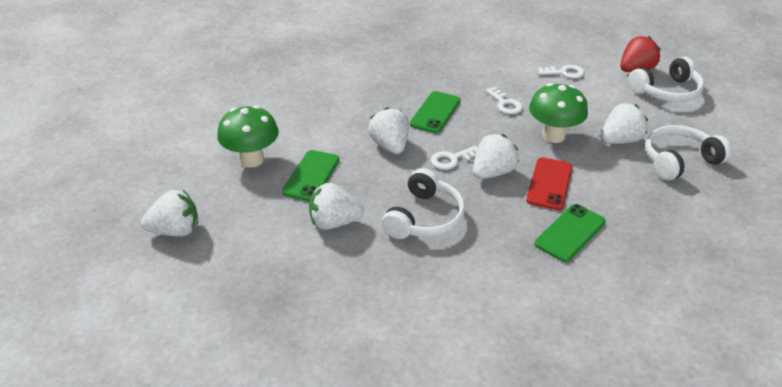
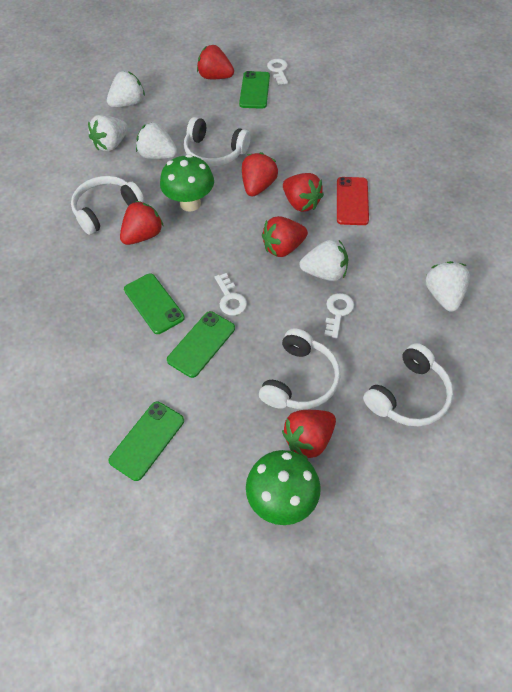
green phone: [282,150,339,201] [410,91,461,133] [535,204,606,262] = 3 -> [108,401,184,481] [124,273,185,334] [167,311,235,378] [239,71,270,109] = 4
red strawberry: [620,36,661,72] = 1 -> [120,201,164,245] [197,45,234,79] [242,152,278,197] [262,216,308,257] [282,410,336,460] [283,173,324,212] = 6
white headphones: [382,168,465,239] [629,57,704,102] [646,125,732,180] = 3 -> [71,176,144,235] [184,117,250,167] [259,328,341,409] [363,343,453,426] = 4

